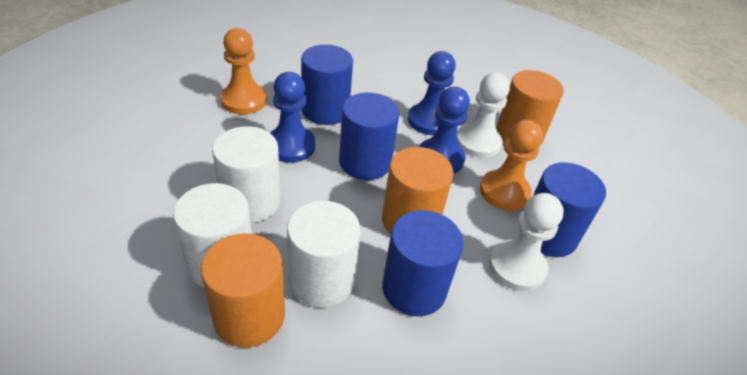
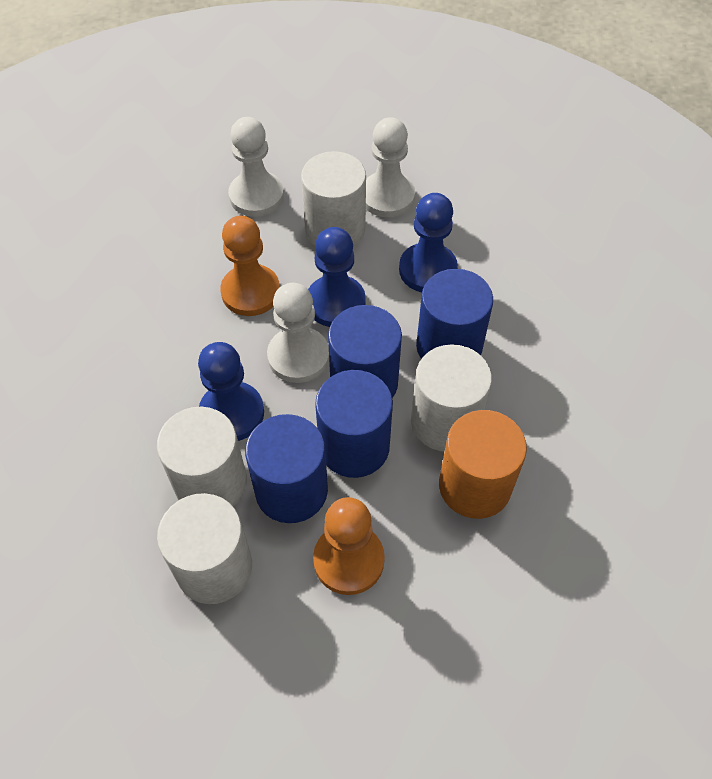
orange cylinder: [201,234,285,348] [382,147,453,234] [496,70,564,145] = 3 -> [439,410,527,519] = 1
white cylinder: [173,183,252,288] [212,126,281,223] [287,201,360,308] = 3 -> [157,407,247,506] [157,493,252,604] [301,151,366,247] [411,344,492,452] = 4
white pawn: [457,72,510,158] [489,193,564,291] = 2 -> [228,117,284,217] [267,283,329,383] [366,117,415,217] = 3

